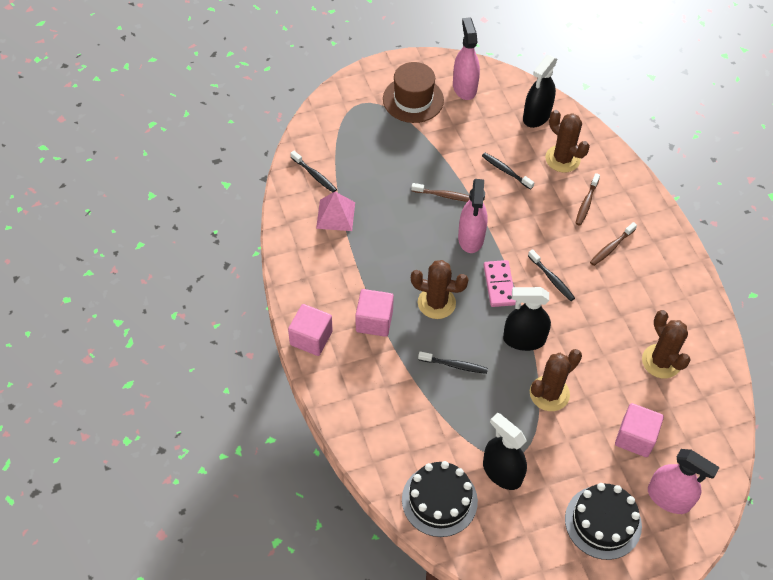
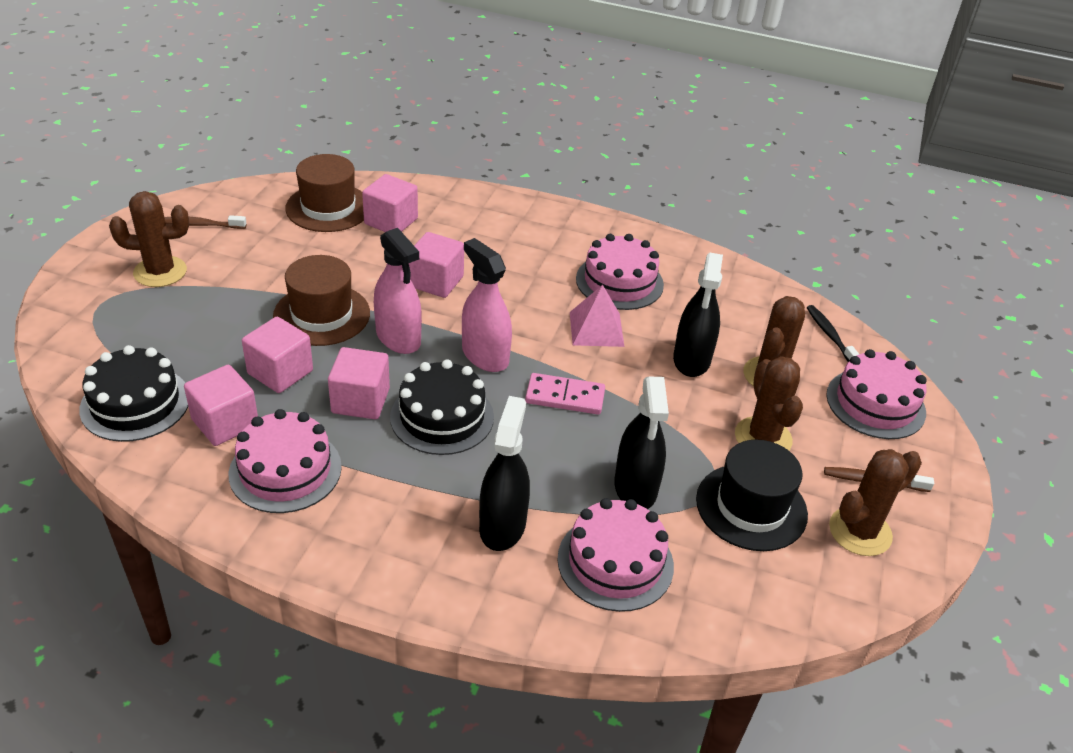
black hat: none = 0 -> [696,440,808,551] = 1
black toothbrush: [290,151,337,192] [418,351,488,374] [482,153,534,190] [528,249,575,301] = 4 -> [807,305,859,362] = 1
brown hat: [383,62,444,123] = 1 -> [273,255,370,346] [285,154,364,232] = 2
brown toothbrush: [411,183,470,202] [576,173,600,226] [590,222,637,266] = 3 -> [164,215,246,229] [824,467,934,492] = 2
pink cake: none = 0 -> [229,409,342,513] [558,498,674,612] [576,234,664,310] [826,349,927,439] = 4
pink cube: [288,304,333,356] [355,289,394,337] [615,403,664,457] = 3 -> [184,365,258,446] [242,317,313,393] [328,347,390,419] [362,174,418,232] [409,232,464,298] = 5
pink spray bottle: [453,17,480,100] [458,179,488,253] [648,449,720,514] = 3 -> [374,228,422,354] [462,238,512,372] = 2

